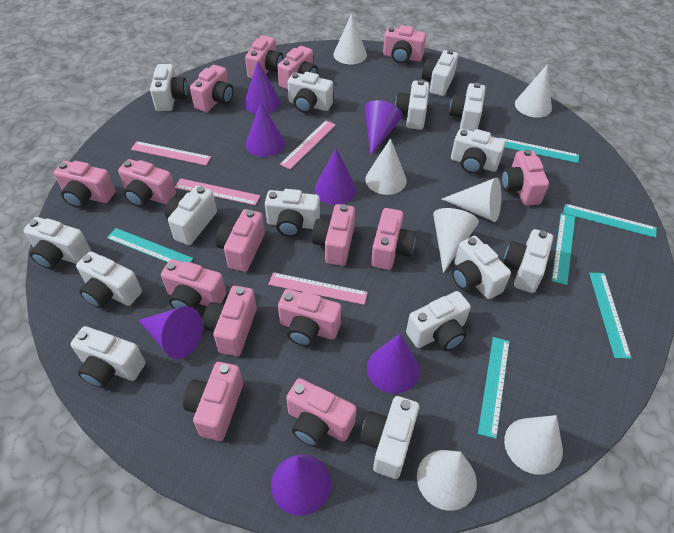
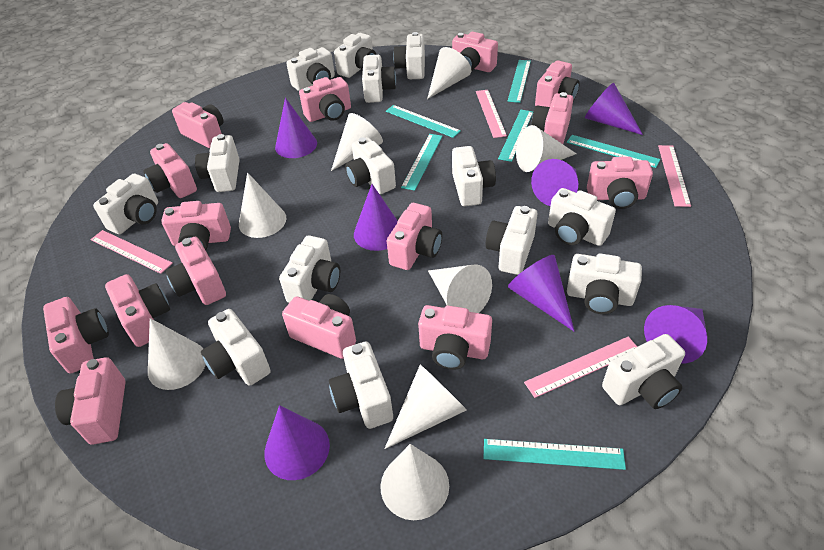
white cone: [334,13,367,64] [366,138,407,195] [417,450,477,511] [433,208,479,273] [441,178,502,222] [504,415,563,475] [515,64,552,118] = 7 -> [148,318,206,390] [239,172,286,238] [331,113,383,171] [380,444,449,520] [384,365,467,449] [427,47,471,99] [428,264,492,313] [516,125,576,172] = 8

